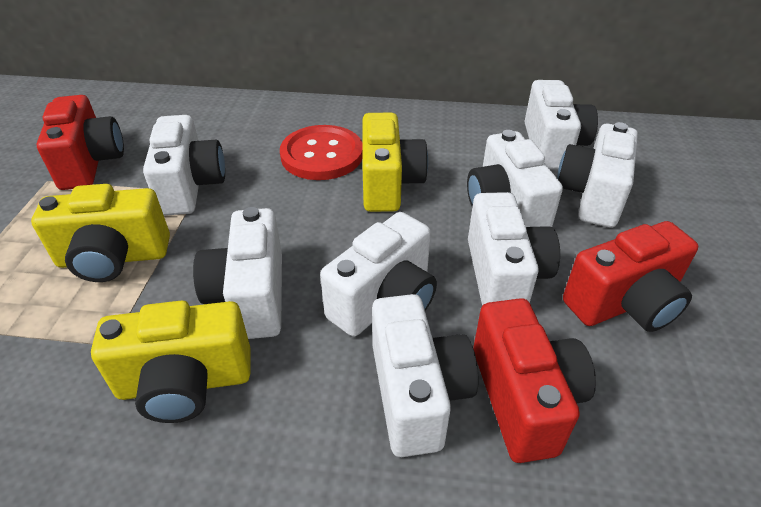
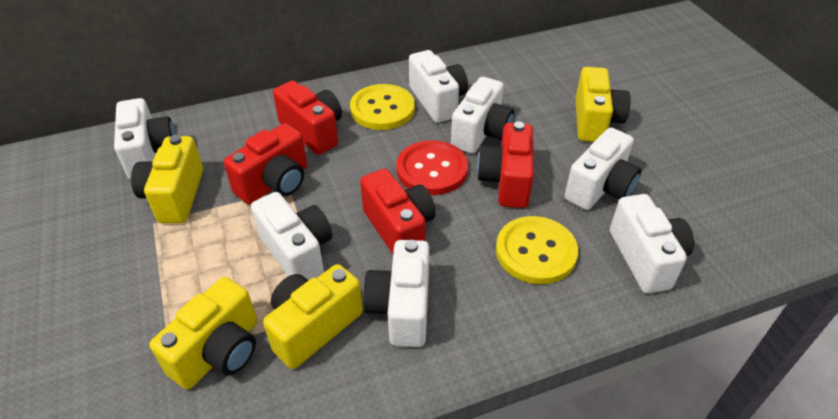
red camera: [36,95,124,190] [473,298,596,463] [563,221,698,332] = 3 -> [224,123,307,204] [273,81,342,155] [360,169,436,254] [477,122,534,208] = 4
white camera: [143,115,225,216] [193,207,282,339] [320,212,437,337] [372,294,479,457] [467,130,563,227] [468,192,560,306] [525,80,598,169] [557,122,638,227] = 8 -> [114,98,176,180] [251,192,332,281] [363,240,429,347] [409,50,468,123] [451,77,515,154] [564,127,641,210] [610,194,694,294] = 7
yellow button: none = 0 -> [350,84,415,130] [496,216,578,284] = 2
yellow camera: [31,184,170,282] [91,300,251,423] [363,113,428,212] = 3 -> [131,135,203,223] [149,277,257,390] [263,264,363,369] [575,67,631,142] = 4

